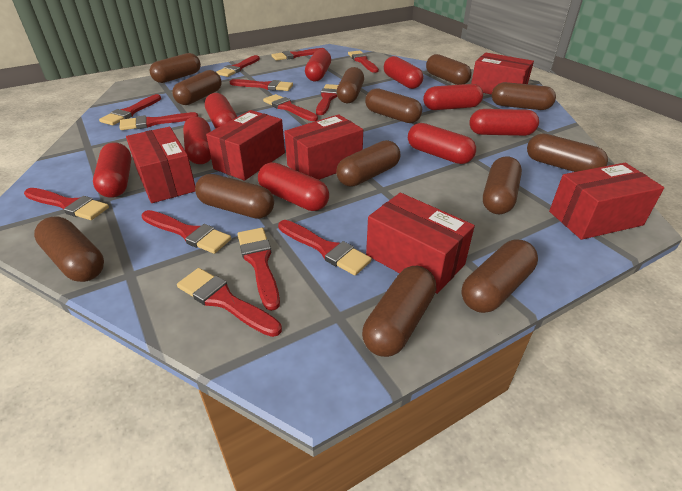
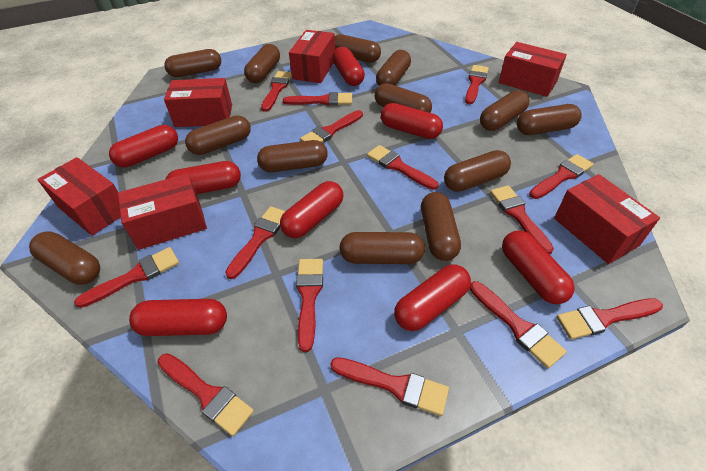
red brush: [24,188,109,220] [99,94,161,125] [119,112,198,130] [142,210,231,254] [177,268,282,337] [216,55,260,77] [230,79,293,91] [237,228,280,311] [263,94,318,121] [272,48,326,61] [278,220,372,275] [316,84,338,115] [348,50,379,73] = 13 -> [74,247,179,308] [157,353,254,436] [225,206,285,279] [261,71,292,112] [283,92,352,106] [296,259,323,352] [300,110,363,142] [330,357,449,416] [367,145,438,190] [465,65,489,104] [470,281,567,368] [490,185,554,254] [529,154,594,199] [557,299,663,339] = 14
red capsule: [93,143,131,198] [183,116,211,164] [205,93,237,128] [258,162,329,211] [305,49,331,82] [384,56,423,89] [408,123,476,164] [423,84,483,110] [469,109,539,136] = 9 -> [109,125,178,167] [129,299,227,336] [166,161,241,194] [280,181,343,238] [332,47,365,86] [381,103,443,139] [394,264,471,331] [502,231,575,304] = 8

